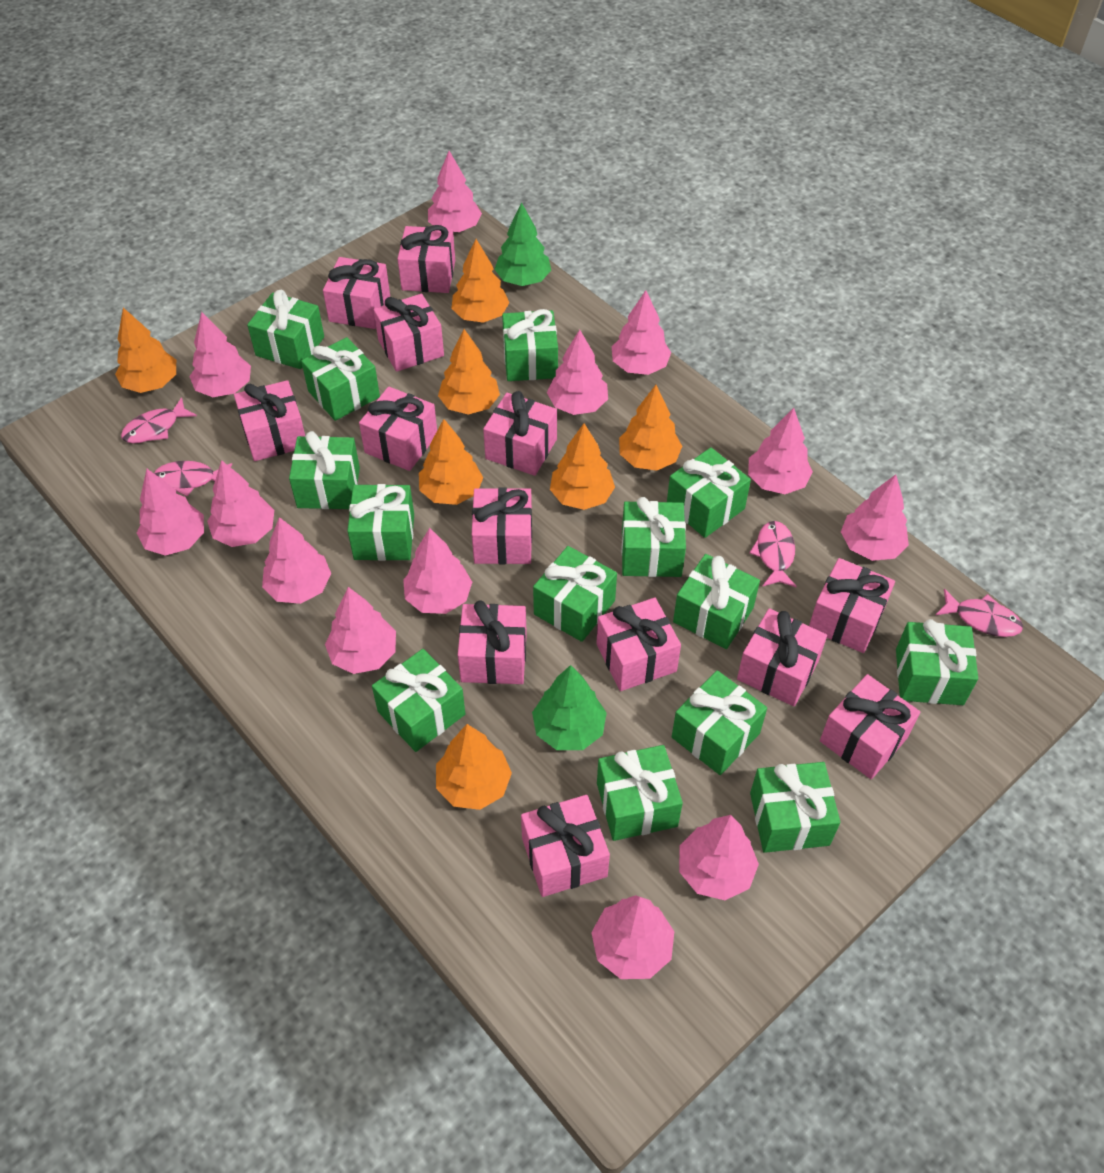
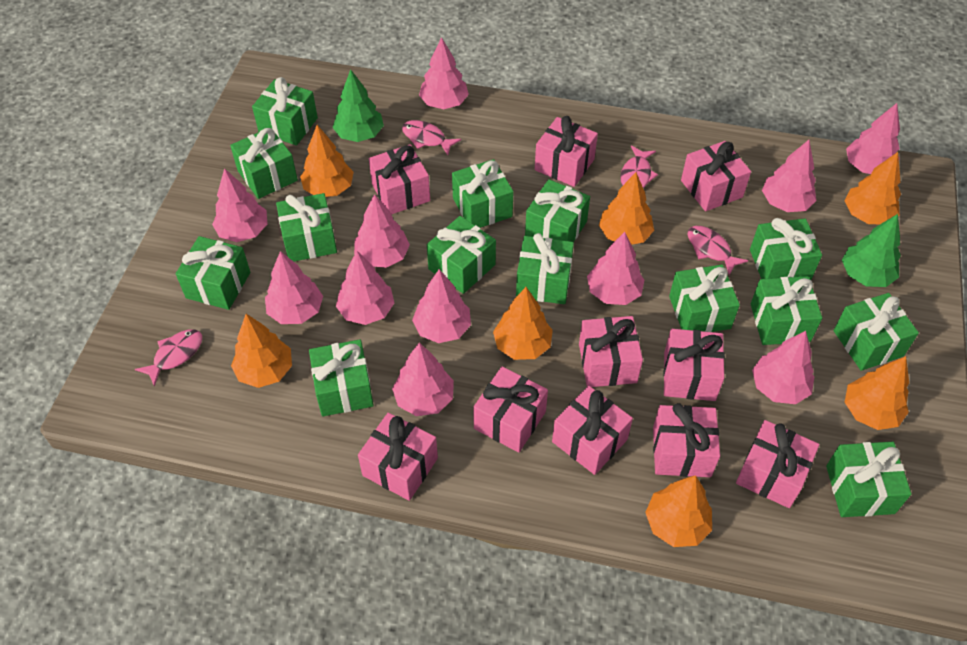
pink gift: [234,380,305,461] [323,257,390,329] [359,387,437,471] [373,294,444,372] [398,225,455,293] [458,600,527,684] [472,487,532,564] [483,391,557,476] [521,795,610,897] [596,598,681,691] [737,608,827,706] [809,558,895,653] [820,674,920,779] = 13 -> [358,413,438,501] [369,144,430,215] [473,366,548,453] [535,116,598,187] [552,386,633,475] [579,316,643,387] [653,403,720,477] [663,329,725,401] [681,141,751,211] [736,420,819,508] = 10
pink tree: [137,469,204,556] [189,312,251,397] [207,460,274,547] [262,517,331,604] [325,587,396,674] [403,528,472,614] [428,151,482,232] [547,329,608,415] [591,895,674,979] [612,290,671,375] [679,815,759,900] [748,408,813,494] [841,475,909,561] = 13 -> [212,168,267,242] [265,251,323,324] [336,251,394,325] [354,194,410,268] [392,343,454,416] [412,269,471,343] [419,37,469,109] [587,232,645,305] [752,331,814,404] [762,140,817,212] [846,103,900,174] = 11

